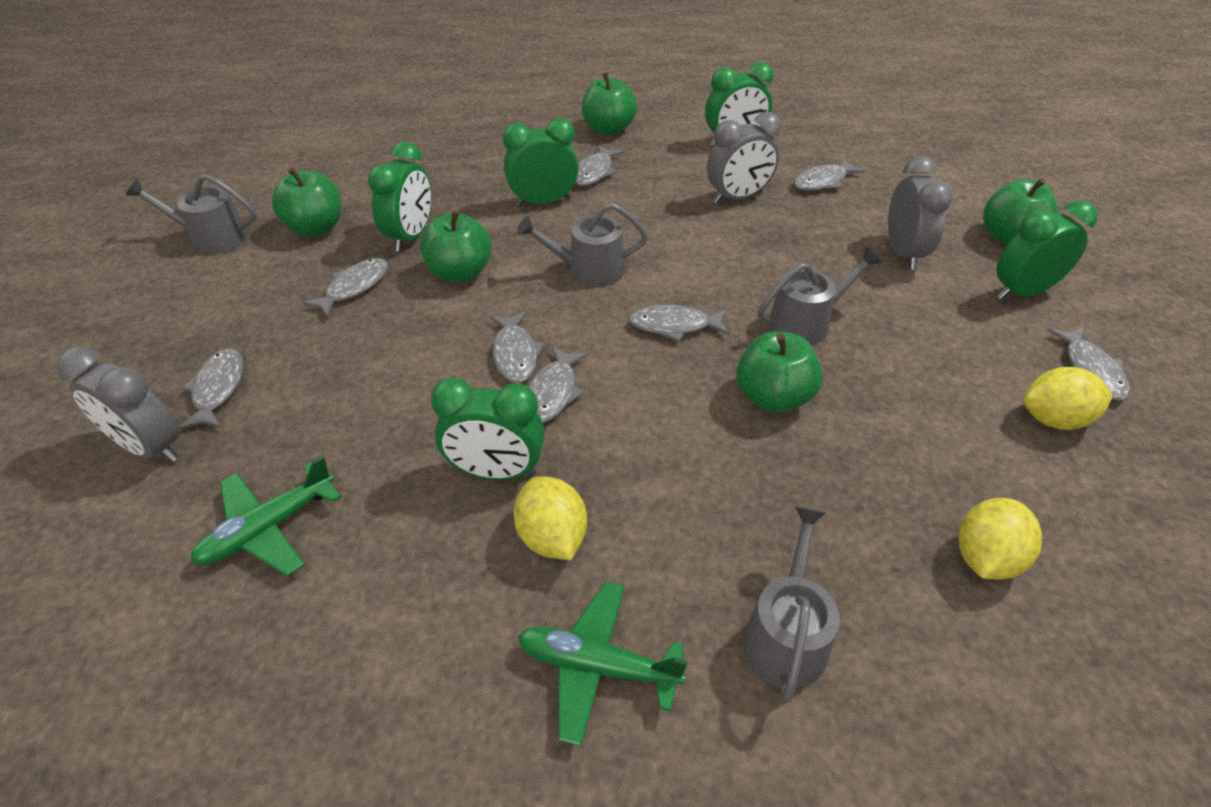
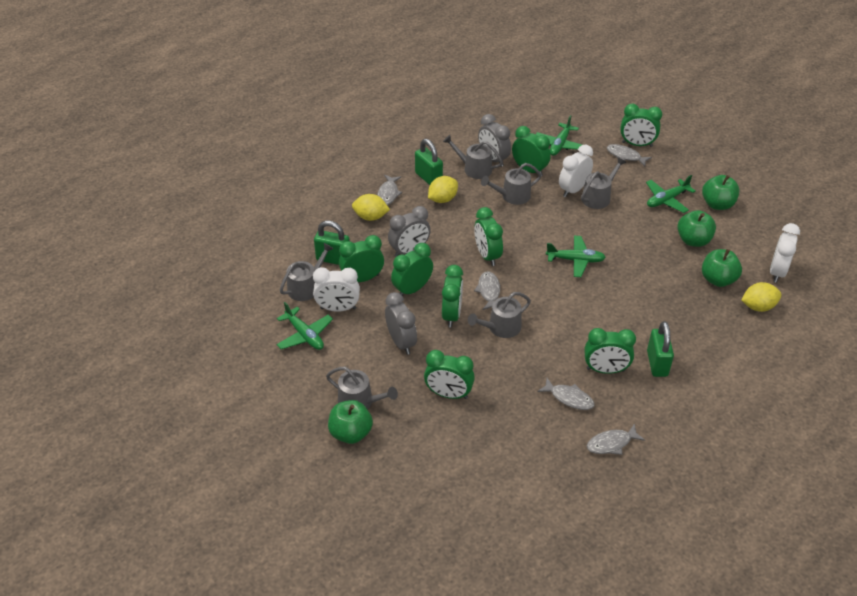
green apple: [272,168,342,237] [420,210,492,283] [582,72,637,135] [736,331,823,413] [983,178,1059,245] = 5 -> [328,400,373,444] [677,210,716,247] [702,175,740,210] [702,249,742,287] = 4
green clock: [368,142,431,252] [431,378,545,480] [503,118,579,207] [705,62,773,146] [996,201,1098,300] = 5 -> [339,235,384,282] [391,243,433,296] [424,350,475,399] [442,265,463,327] [474,207,503,266] [512,126,550,176] [584,328,636,374] [620,103,662,147] = 8
green padlock: none = 0 -> [314,221,350,265] [415,139,443,185] [647,321,674,377] = 3
green plane: [190,456,341,576] [518,581,688,746] = 2 -> [276,302,333,350] [536,115,582,156] [546,236,606,277] [646,175,696,213] = 4
grey fish: [178,348,243,429] [303,258,388,318] [490,312,545,383] [528,346,588,423] [575,145,623,186] [629,305,729,342] [794,158,865,191] [1047,327,1130,401] = 8 -> [377,175,402,205] [474,271,500,310] [537,378,595,410] [587,423,645,455] [607,144,652,167] = 5
grey watering can: [126,174,257,254] [517,203,648,286] [742,506,840,703] [758,247,882,345] = 4 -> [280,243,334,301] [326,367,398,409] [443,135,503,179] [468,292,531,338] [481,163,541,205] [581,157,626,209] = 6
white clock: none = 0 -> [313,267,360,312] [559,145,593,197] [770,223,800,283] = 3

